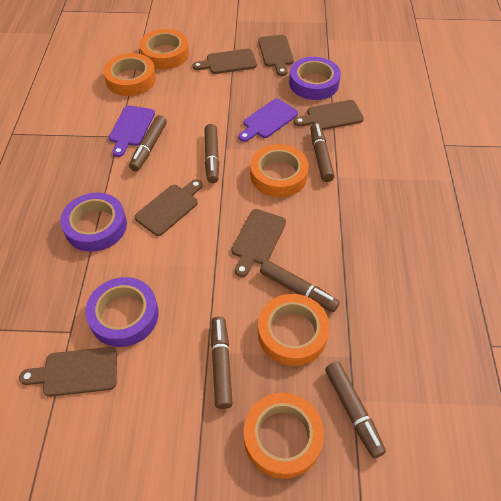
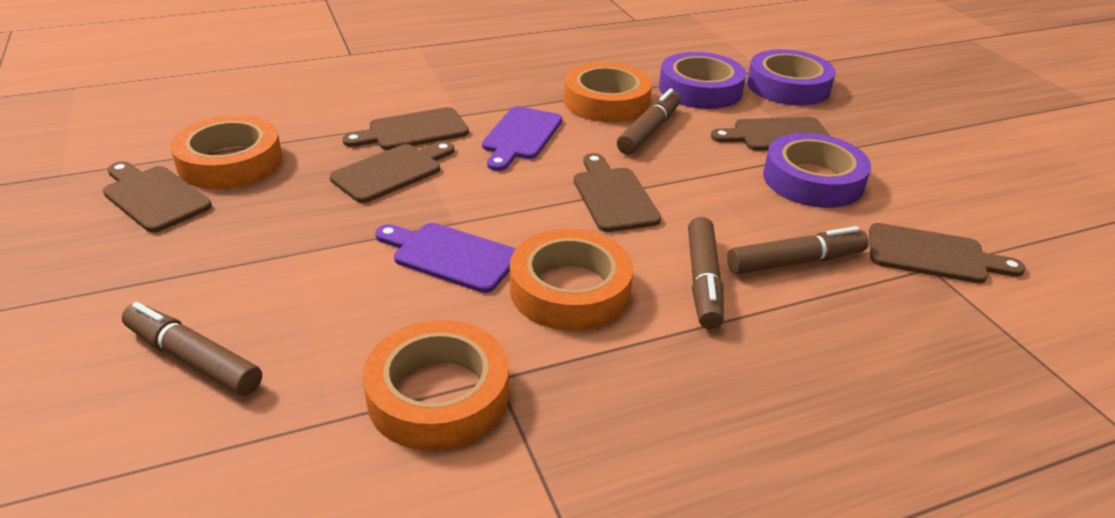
brown marker: [129,115,167,172] [204,124,219,183] [211,316,233,409] [260,260,340,312] [310,123,335,182] [325,362,386,458] = 6 -> [122,302,262,396] [617,89,680,155] [688,217,724,329] [727,226,869,274] = 4
orange tape: [103,53,156,96] [139,29,189,69] [244,393,324,479] [250,144,309,197] [258,294,330,366] = 5 -> [170,115,283,189] [363,320,509,451] [510,229,633,331] [564,62,652,122] = 4

